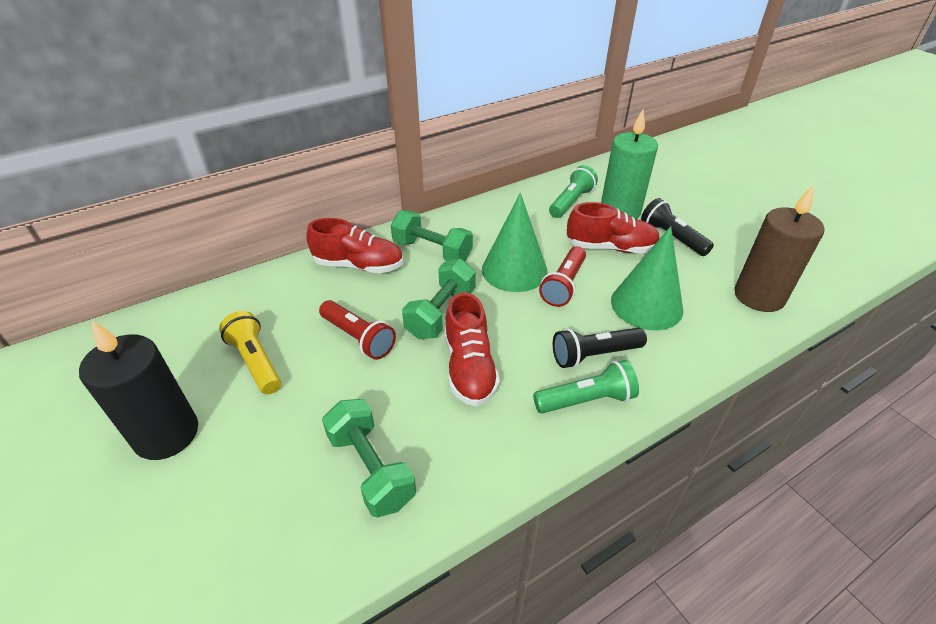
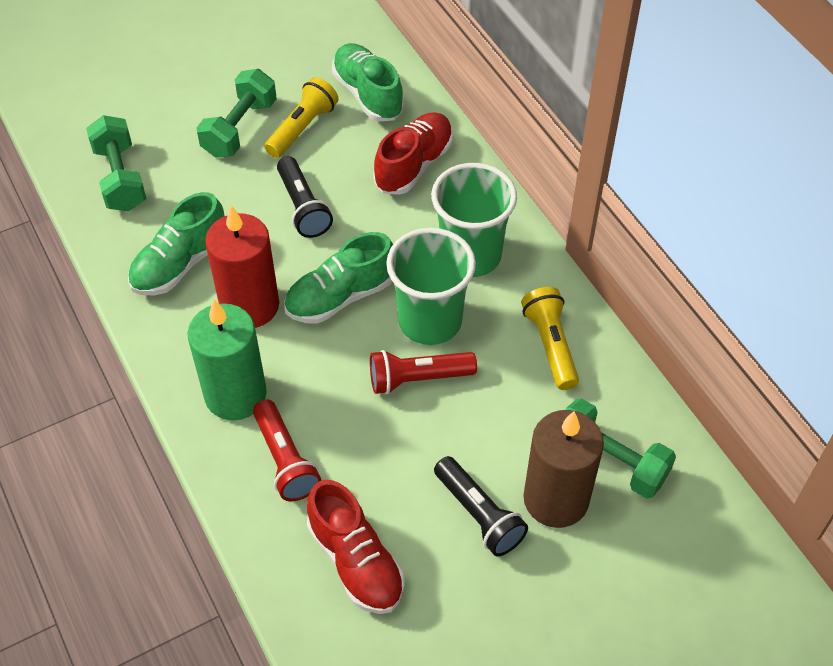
black candle: [79,320,198,460] = 1 -> none = 0
green cone: [482,193,547,292] [611,226,683,330] = 2 -> none = 0
green cup: none = 0 -> [386,228,476,345] [431,163,517,277] = 2
green flashlight: [533,360,639,413] [549,165,598,218] = 2 -> none = 0
green shoe: none = 0 -> [128,192,224,295] [284,232,393,324] [332,43,404,121] = 3
red candle: none = 0 -> [205,205,279,328] = 1
red shoe: [306,218,403,273] [445,292,500,406] [567,202,660,253] = 3 -> [307,480,405,614] [373,112,453,195] = 2
yellow flashlight: [219,311,281,394] = 1 -> [264,77,339,158] [521,287,579,390] = 2

